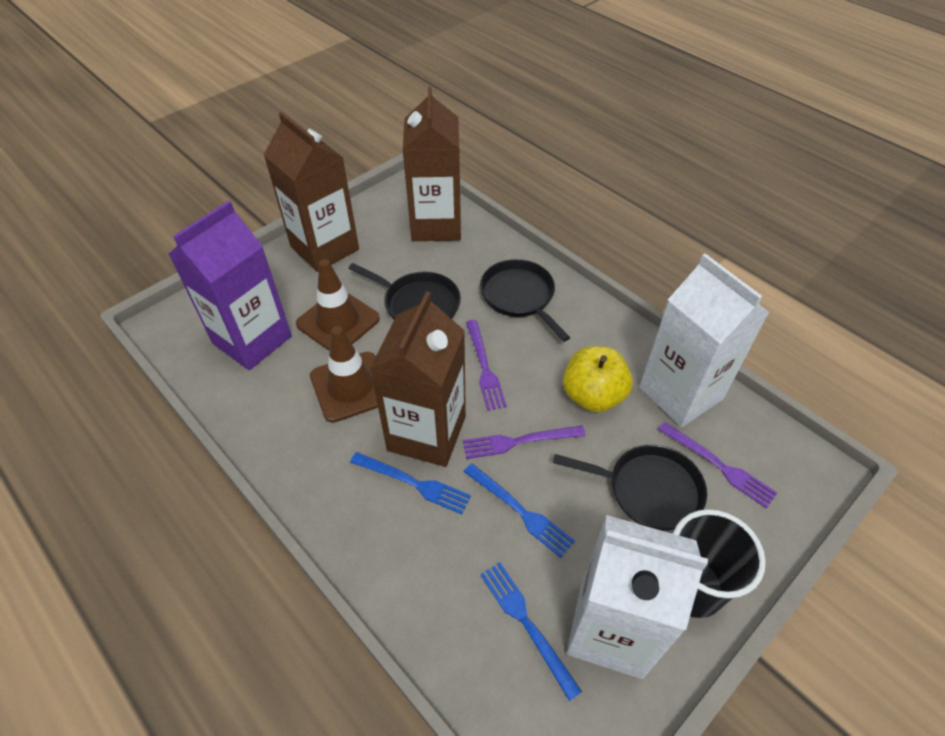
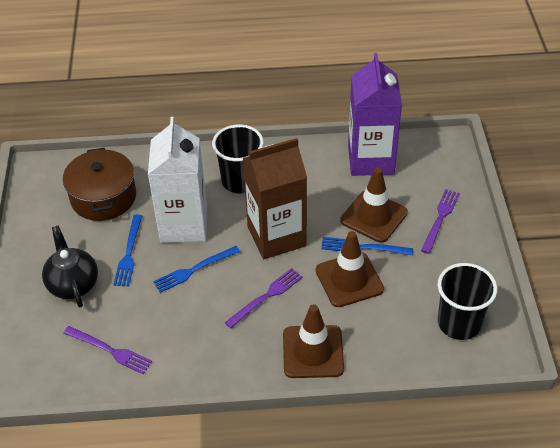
black cup: [673,509,766,618] = 1 -> [212,124,264,193] [438,263,497,340] = 2
black pan: [348,263,461,320] [480,259,571,342] [553,445,707,531] = 3 -> none = 0
black teapot: none = 0 -> [42,225,98,307] = 1
brown carton: [264,112,359,272] [370,291,466,467] [403,86,461,241] = 3 -> [243,138,307,259] = 1
brown pot: none = 0 -> [63,148,136,221] = 1
brown traffic cone: [296,259,380,351] [310,326,378,423] = 2 -> [283,304,344,378] [316,231,384,307] [341,167,408,243] = 3
white carton: [566,515,708,679] [639,253,770,427] = 2 -> [148,117,207,243] = 1
yellow apple: [563,346,633,412] = 1 -> none = 0

